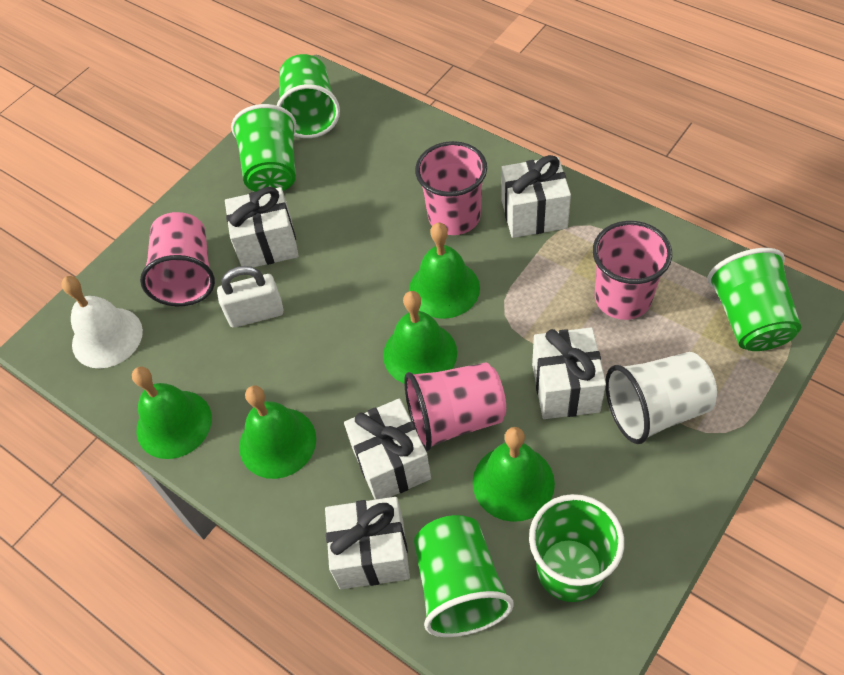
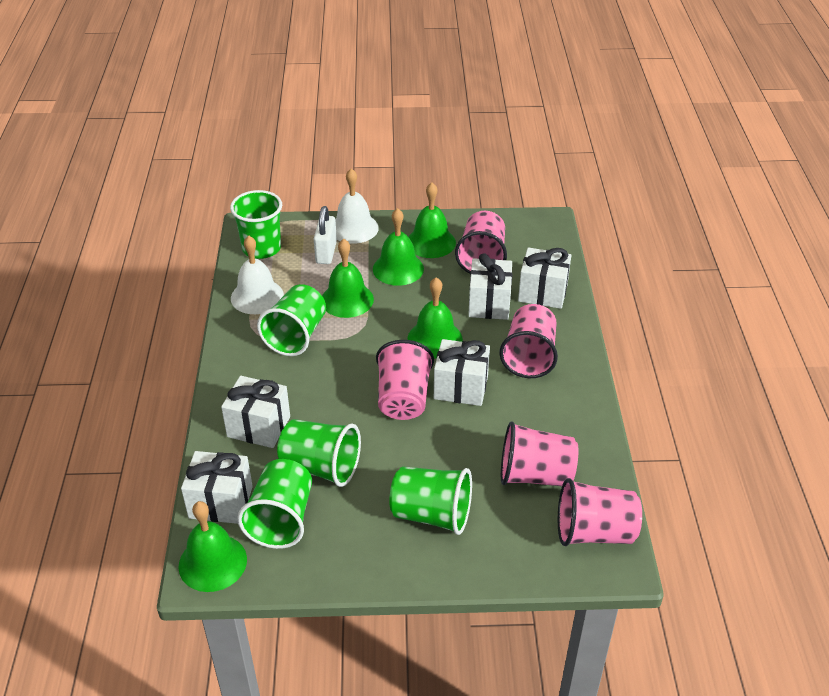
pink cup: [140,212,215,306] [404,362,506,451] [415,141,487,235] [593,221,672,320] = 4 -> [376,340,434,420] [455,211,507,274] [499,304,558,378] [501,421,578,486] [558,478,642,546] = 5
white bell: [61,276,143,368] = 1 -> [231,236,284,314] [335,169,379,244] = 2
white cup: [605,352,717,444] = 1 -> none = 0

